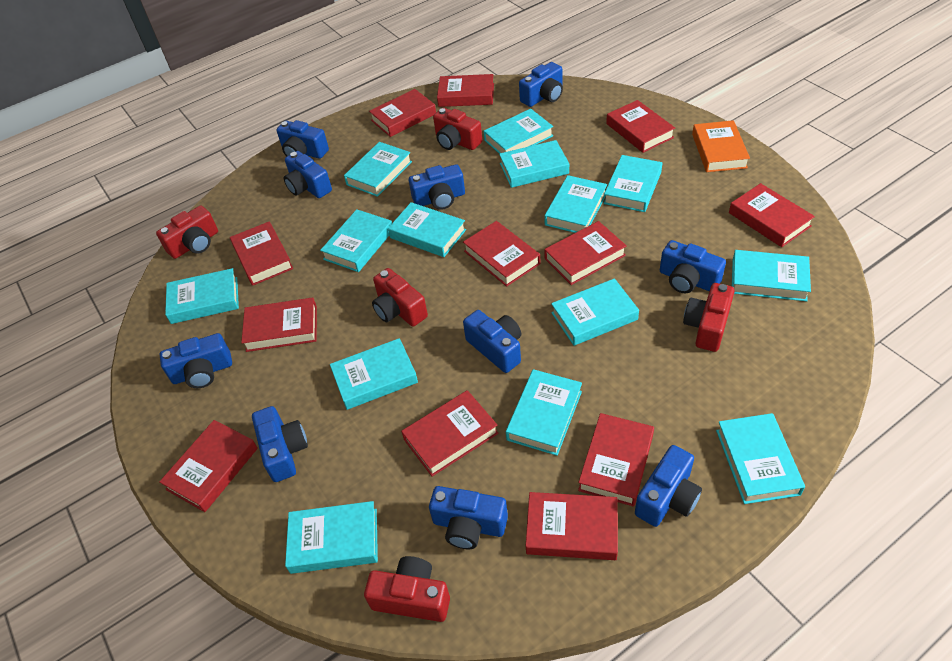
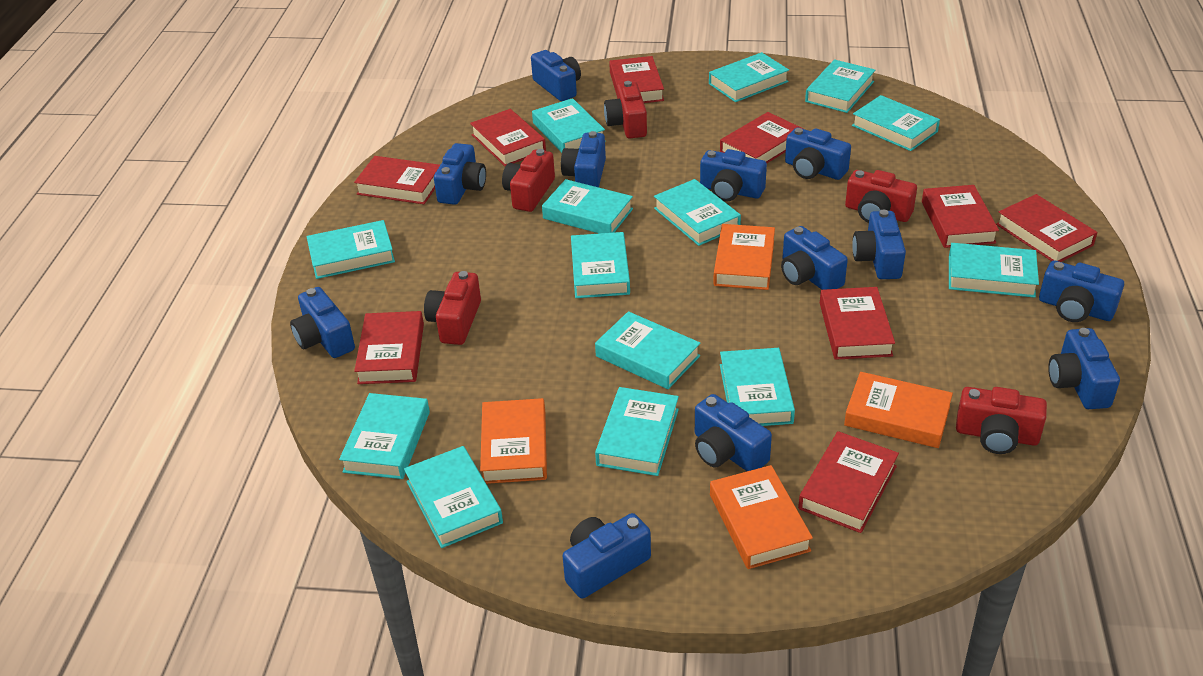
blue camera: [160,333,232,388] [252,406,308,482] [276,120,329,159] [284,151,332,198] [409,164,465,210] [429,486,508,549] [463,310,521,373] [519,62,563,107] [635,445,702,527] [660,240,726,293] = 10 -> [290,287,355,358] [434,143,486,205] [531,50,581,101] [561,131,606,187] [563,513,651,599] [695,394,772,471] [700,149,767,201] [781,226,848,290] [785,128,851,180] [852,210,906,279] [1039,261,1124,322] [1048,328,1120,409] = 12
orange book: [692,120,750,172] = 1 -> [480,398,547,484] [710,465,813,569] [713,224,775,290] [844,372,953,448] = 4
red book: [159,420,258,512] [230,221,293,286] [241,297,317,352] [369,89,436,137] [401,390,498,477] [437,74,494,107] [463,221,540,287] [526,492,618,560] [544,221,627,285] [578,413,654,507] [606,100,675,153] [729,183,815,247] = 12 -> [354,156,440,204] [354,311,424,384] [470,109,546,166] [609,56,664,103] [720,112,803,163] [798,431,899,533] [820,287,895,360] [922,185,999,248] [996,194,1097,262] = 9

